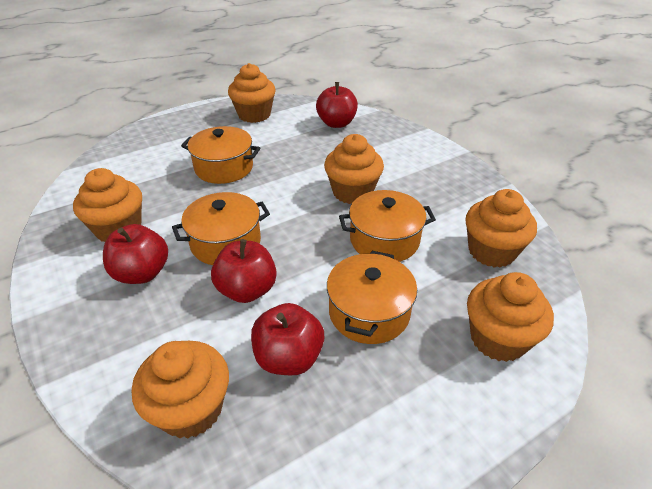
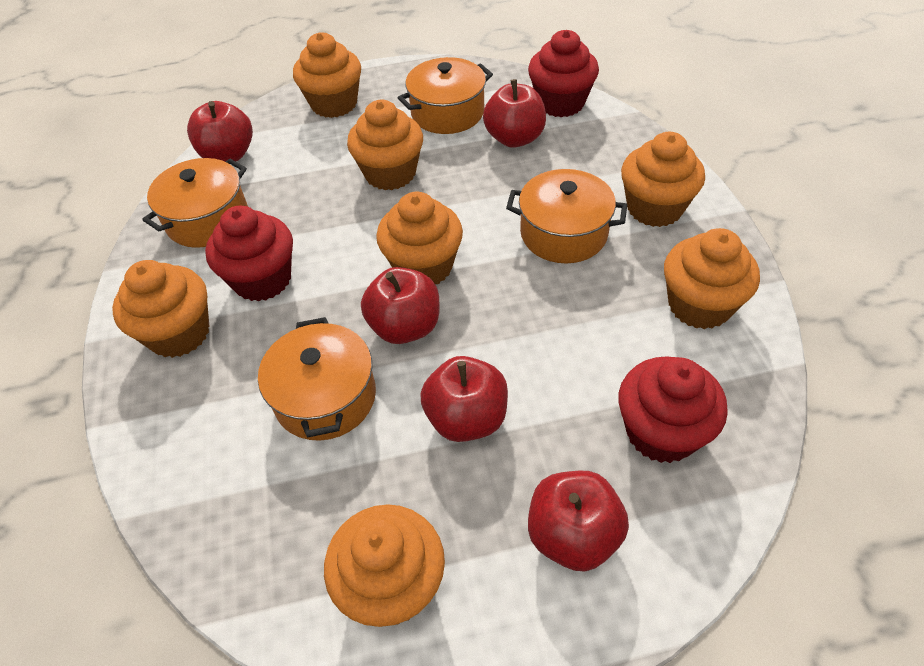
orange cupcake: [73,168,142,242] [132,341,229,439] [228,63,276,123] [324,134,384,204] [465,189,537,268] [467,272,554,362] = 6 -> [112,260,209,358] [293,32,361,118] [324,504,445,627] [347,100,423,190] [376,192,463,284] [621,132,705,227] [664,228,760,329] = 7
red apple: [103,224,168,284] [211,239,277,303] [251,303,324,375] [316,82,358,128] = 4 -> [187,101,253,161] [361,267,440,344] [420,356,508,442] [483,79,546,148] [528,471,629,572] = 5
red cupcake: none = 0 -> [205,205,293,301] [528,30,599,117] [618,356,728,463] = 3

